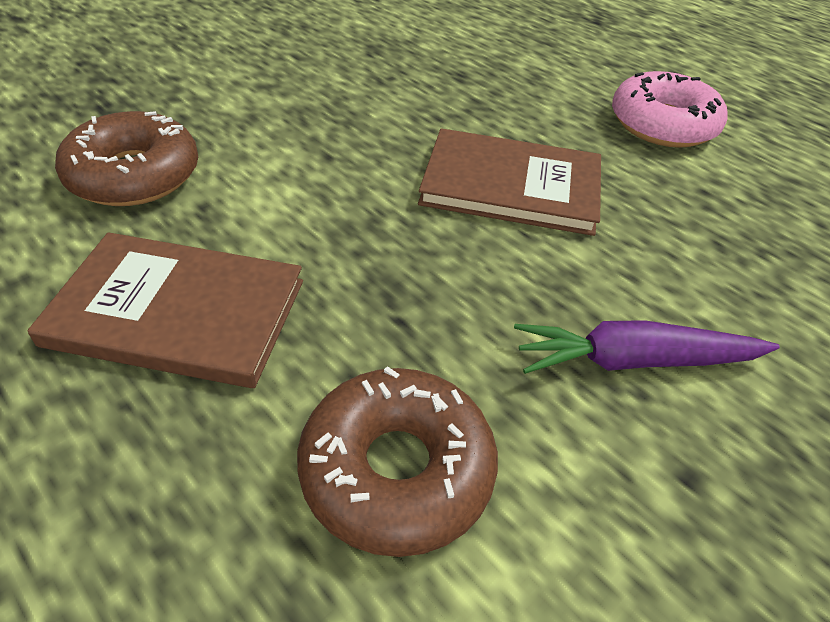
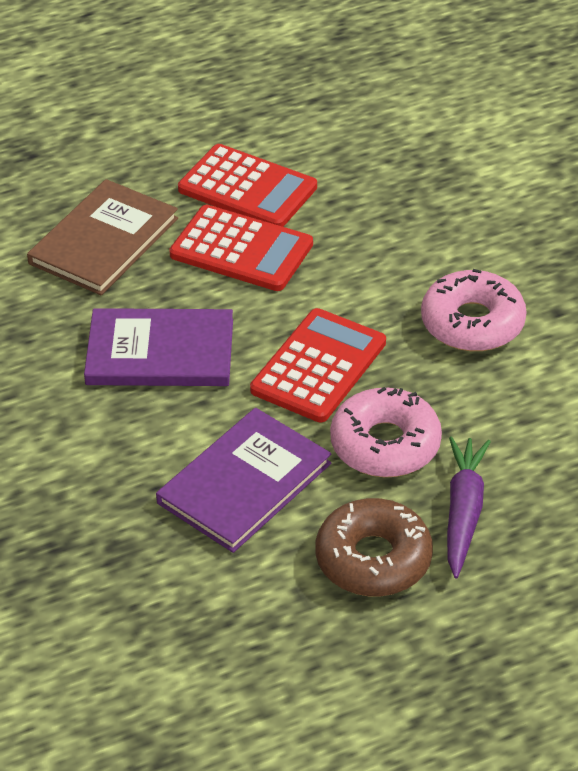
brown book: [27,232,303,388] [418,128,601,236] = 2 -> [27,179,178,295] = 1
brown donut: [55,111,198,206] [297,366,498,557] = 2 -> [316,498,433,596] = 1
pink donut: [612,71,728,148] = 1 -> [330,387,442,477] [421,269,527,351] = 2
purple book: none = 0 -> [84,308,233,386] [156,408,331,553] = 2
red calculator: none = 0 -> [169,205,313,291] [178,144,317,227] [250,308,386,422] = 3

